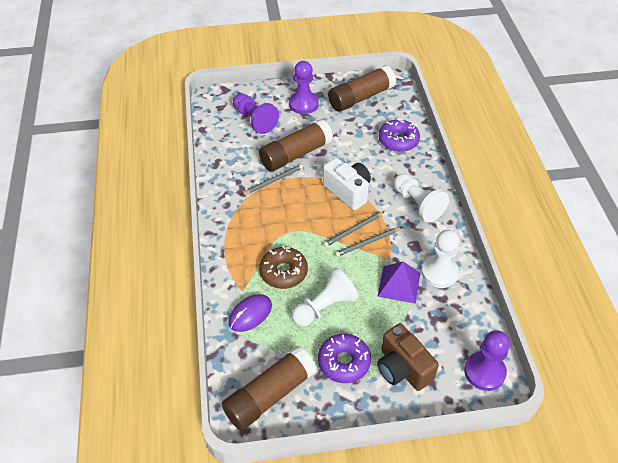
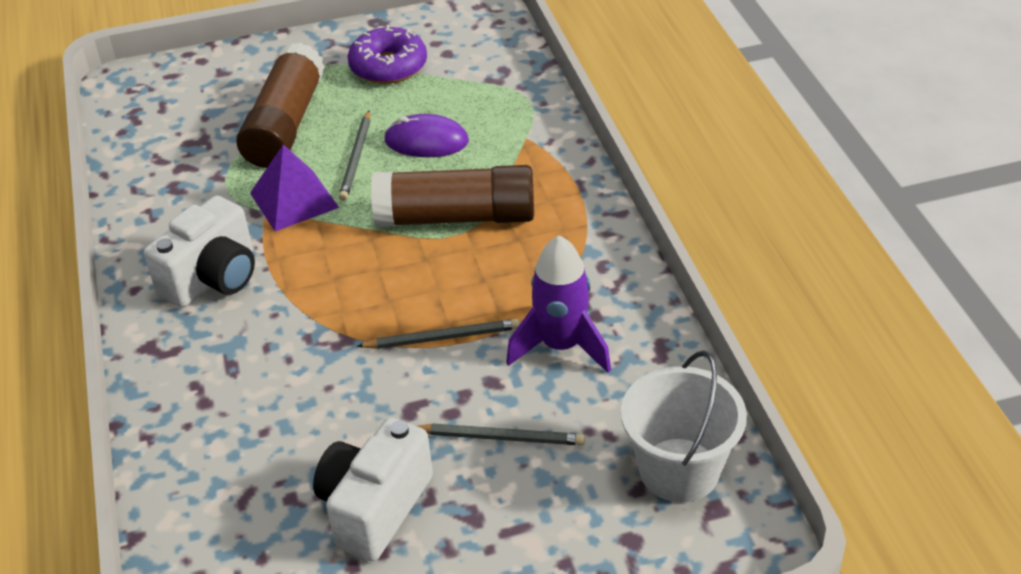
brown camera: [377,323,439,391] = 1 -> none = 0
brown donut: [259,246,308,289] = 1 -> none = 0
brown glue stick: [222,346,317,430] [259,119,333,172] [328,65,396,112] = 3 -> [236,42,325,168] [371,165,534,227] = 2
purple donut: [318,334,371,383] [378,118,420,152] = 2 -> [348,25,427,84] = 1
purple pawn: [233,93,279,134] [289,61,319,114] [464,330,510,391] = 3 -> none = 0
purple rocket: none = 0 -> [506,236,611,373] = 1
white bucket: none = 0 -> [621,351,747,502] = 1
white camera: [323,158,371,210] = 1 -> [144,196,255,308] [313,418,433,561] = 2
white pawn: [292,267,358,326] [393,173,449,222] [421,230,460,288] = 3 -> none = 0

